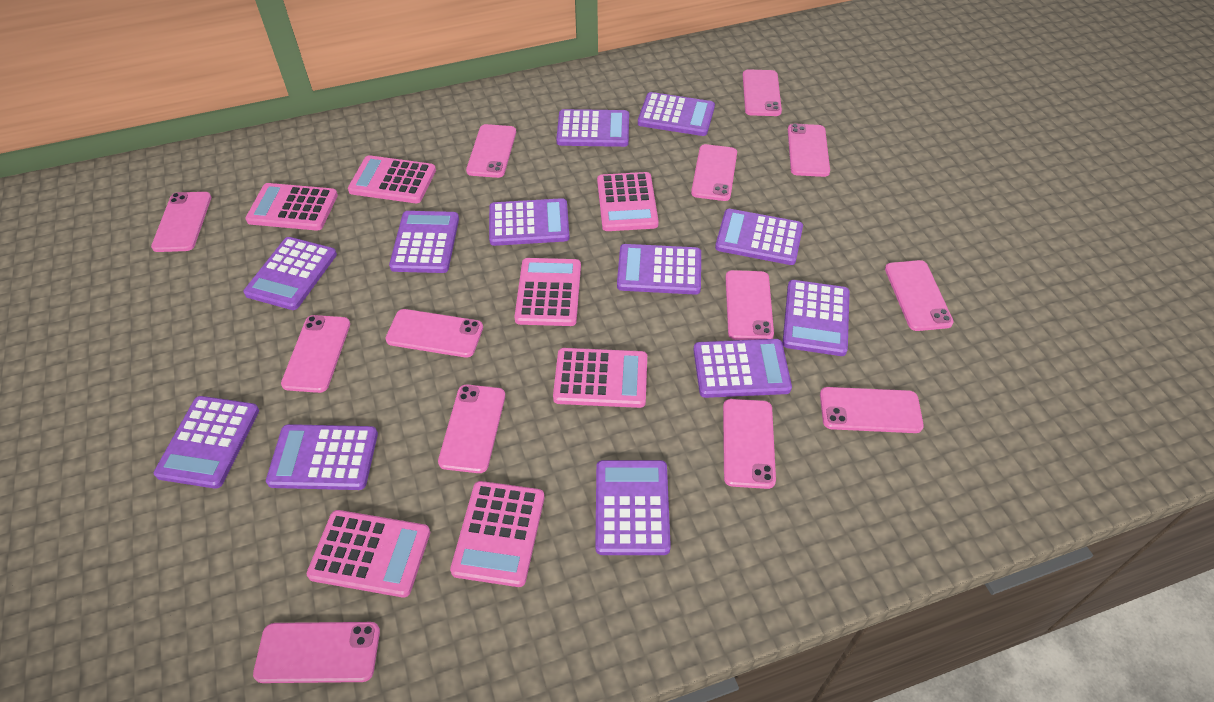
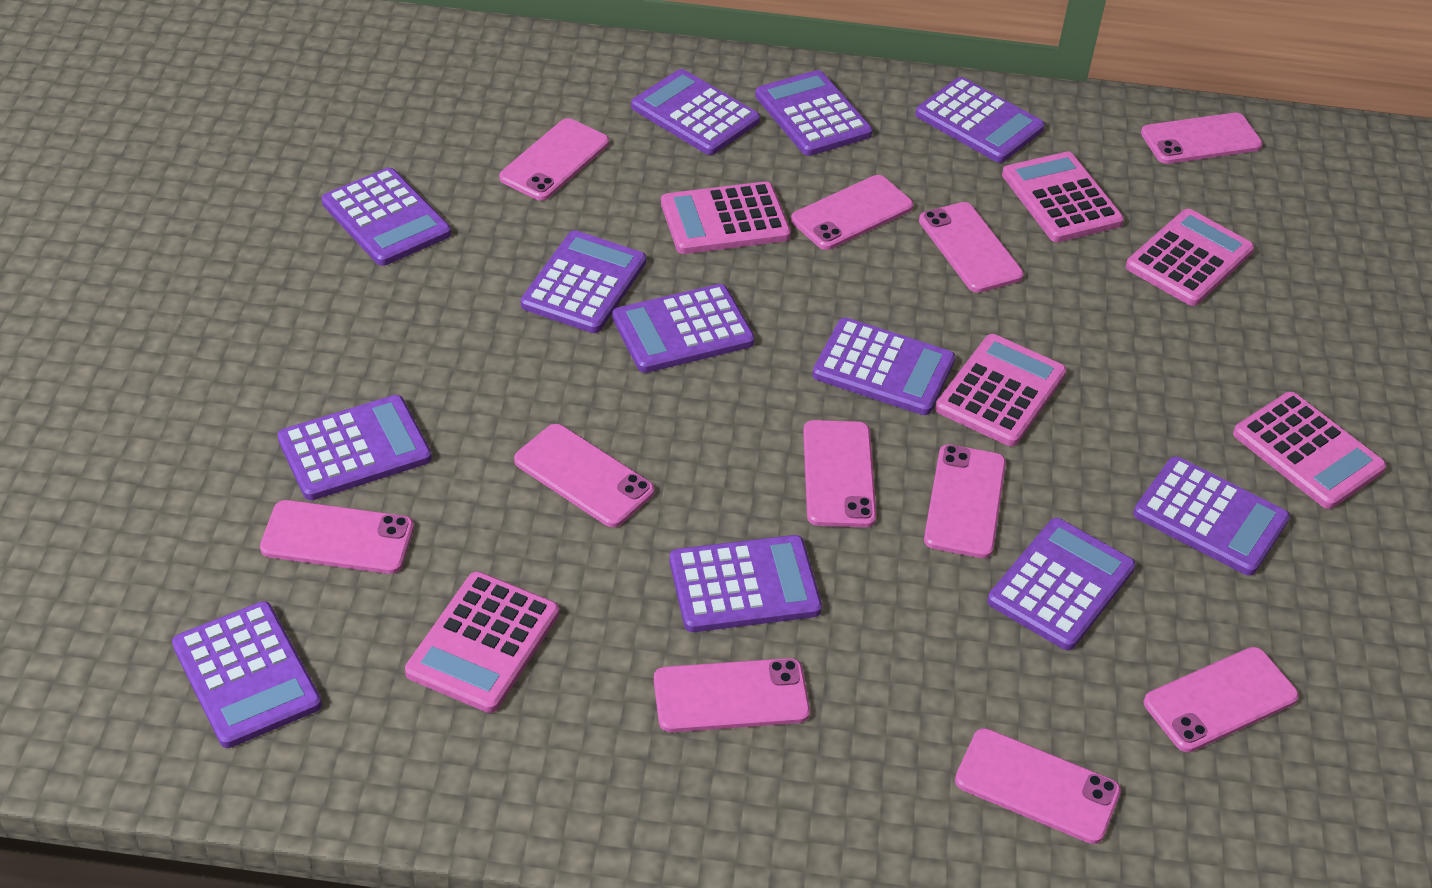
pink calculator: [245,183,338,231] [307,510,430,598] [348,155,436,203] [450,481,544,587] [514,258,581,326] [553,348,647,408] [597,172,659,231] = 7 -> [405,571,559,713] [661,181,791,254] [935,334,1067,446] [1002,152,1124,242] [1126,209,1254,306] [1233,392,1386,509] = 6
pink phone: [151,192,211,252] [253,622,380,683] [281,315,350,393] [385,309,483,358] [438,385,505,473] [466,124,516,178] [691,144,737,201] [723,399,776,489] [726,270,774,340] [743,69,782,116] [788,123,830,177] [820,387,924,433] [885,260,954,331] = 13 -> [260,500,414,574] [499,118,609,201] [514,424,654,527] [654,658,810,732] [791,175,914,250] [803,420,877,528] [919,202,1024,293] [924,444,1006,558] [955,728,1121,844] [1141,113,1263,164] [1144,647,1299,752] = 11

